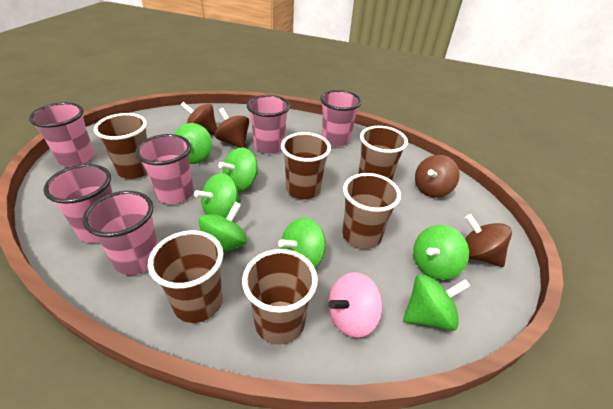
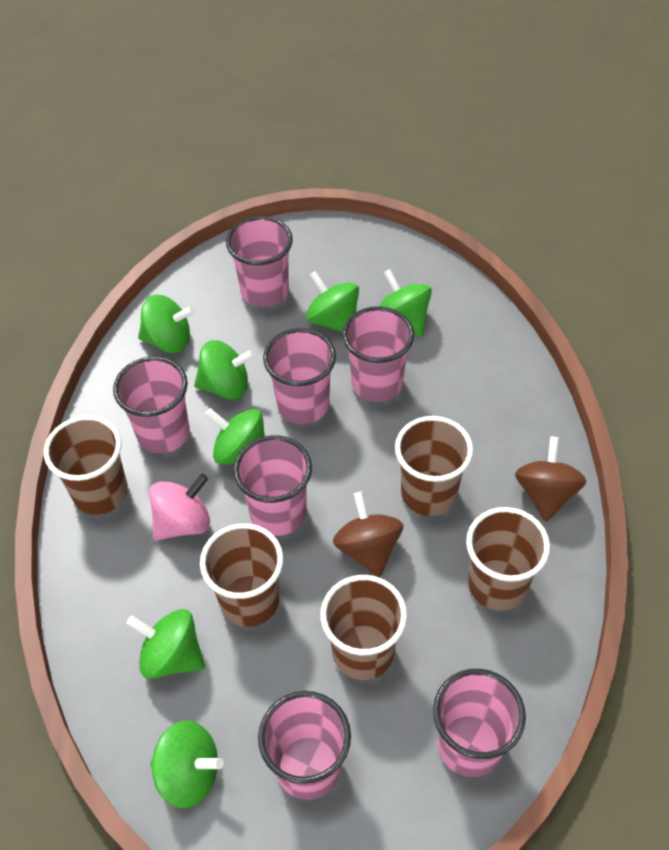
brown cup: [94,113,147,179] [148,230,223,323] [242,249,318,345] [281,132,331,200] [342,173,401,249] [358,126,408,181] = 6 -> [44,415,128,515] [200,523,283,627] [320,575,407,680] [395,416,473,516] [466,507,550,611] = 5
brown spinning top: [181,102,217,135] [215,108,249,148] [415,155,460,198] [465,214,512,267] = 4 -> [333,492,403,578] [515,436,587,522] = 2
pink cup: [29,102,95,167] [43,164,112,243] [83,191,158,275] [136,134,194,204] [247,95,290,154] [320,90,362,147] = 6 -> [113,356,190,453] [226,216,293,307] [233,435,312,536] [258,691,351,800] [263,328,336,424] [342,306,414,402] [433,669,526,777] = 7

